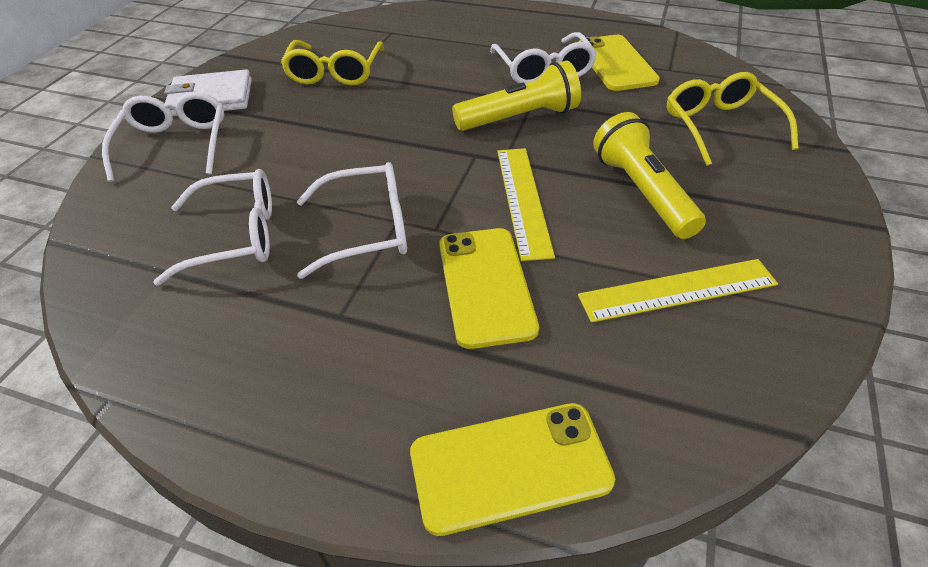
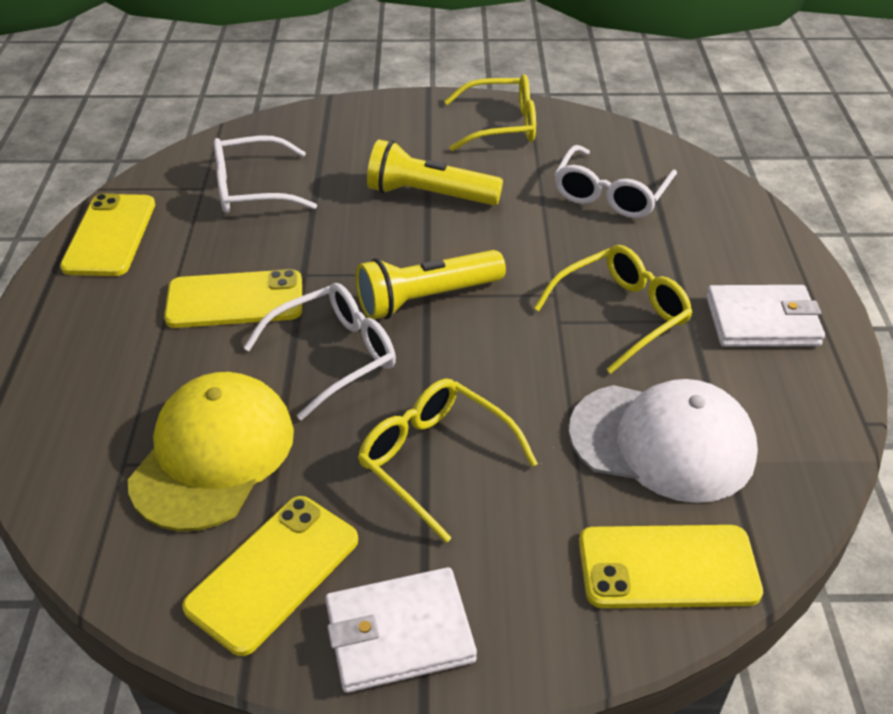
white cap: none = 0 -> [569,379,758,503] = 1
white glasses: [102,92,224,182] [153,169,272,286] [297,162,407,279] [490,32,597,84] = 4 -> [214,136,317,213] [243,283,396,420] [554,145,677,218] = 3
white wallet: [164,69,252,116] = 1 -> [325,567,477,693] [706,285,825,347] = 2
yellow cap: none = 0 -> [128,372,294,531] = 1
yellow glasses: [281,40,384,86] [667,72,799,166] = 2 -> [358,378,538,543] [444,74,536,151] [534,245,693,373] = 3
yellow phone: [410,403,615,536] [439,228,539,349] [578,35,660,91] = 3 -> [60,193,155,276] [164,269,302,328] [182,496,358,656] [579,525,763,608] = 4
yellow ruler: [497,148,555,261] [578,259,778,322] = 2 -> none = 0

